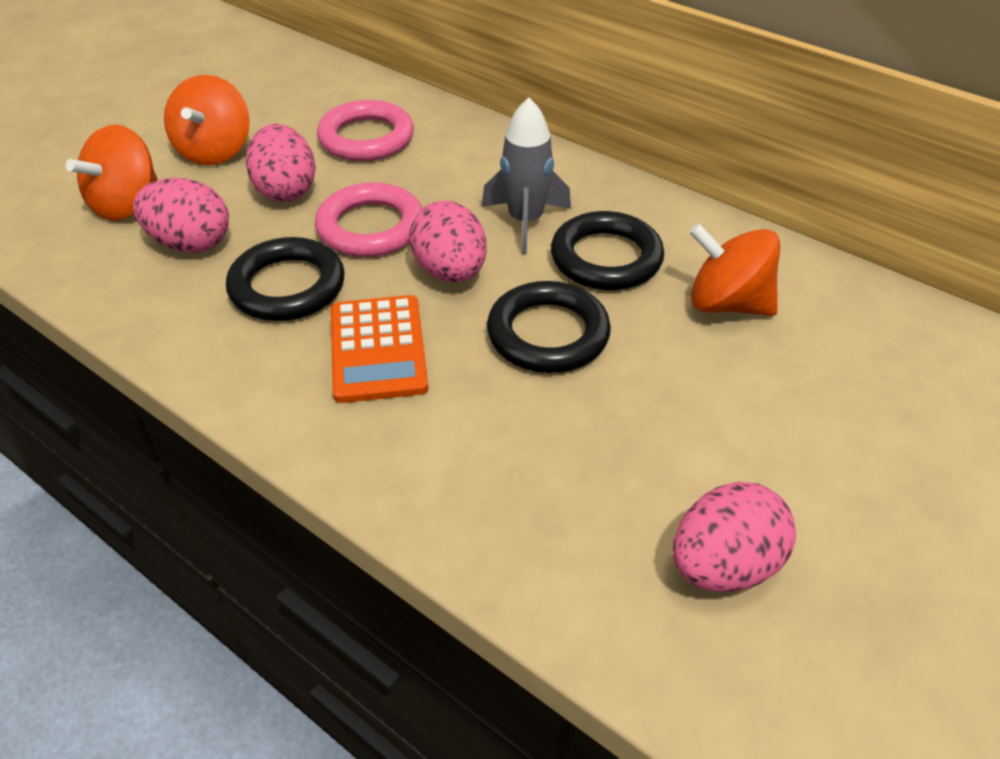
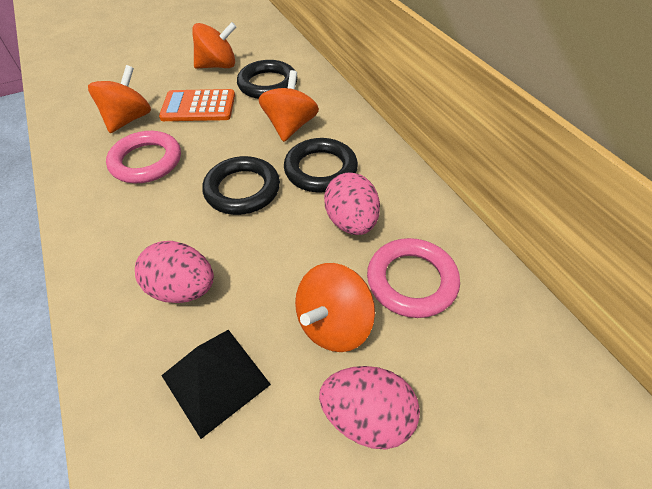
black pyramid: none = 0 -> [161,330,271,439] = 1
grey rocket: [482,97,571,254] = 1 -> none = 0
orange spinning top: [66,124,158,221] [164,75,250,165] [689,223,780,316] = 3 -> [88,65,151,133] [192,22,236,69] [259,70,319,142] [295,263,375,352] = 4
pink egg: [133,178,229,252] [246,124,316,202] [409,201,487,282] [673,482,796,592] = 4 -> [135,241,214,303] [319,366,420,449] [324,172,380,235] = 3

